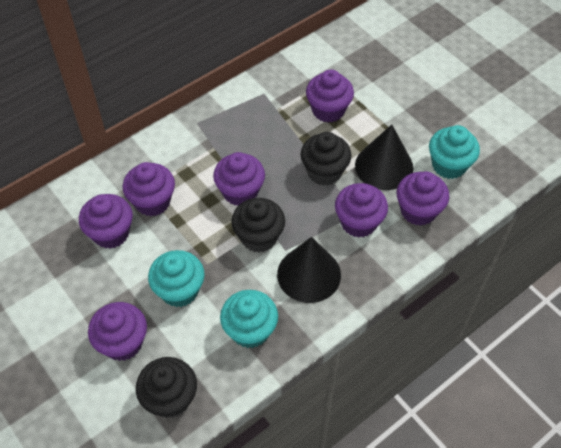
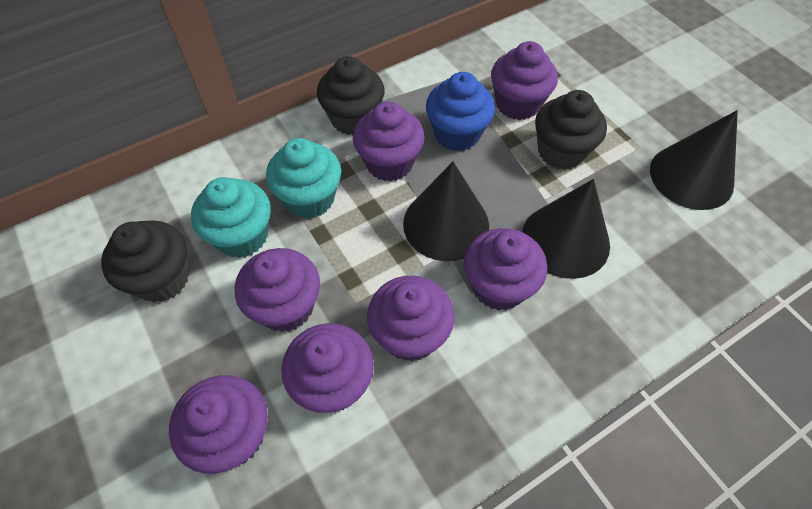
black cone: [277,237,341,303] [355,125,413,190] = 2 -> [403,162,489,261] [522,179,610,279] [650,110,738,210] = 3
blue cupcake: none = 0 -> [426,72,495,151] = 1
turquoise cupcake: [148,250,205,307] [220,290,278,348] [429,125,480,179] = 3 -> [191,177,271,258] [266,138,341,218] = 2

